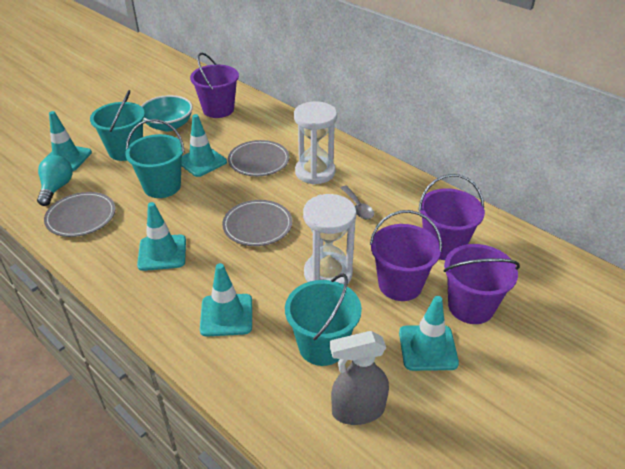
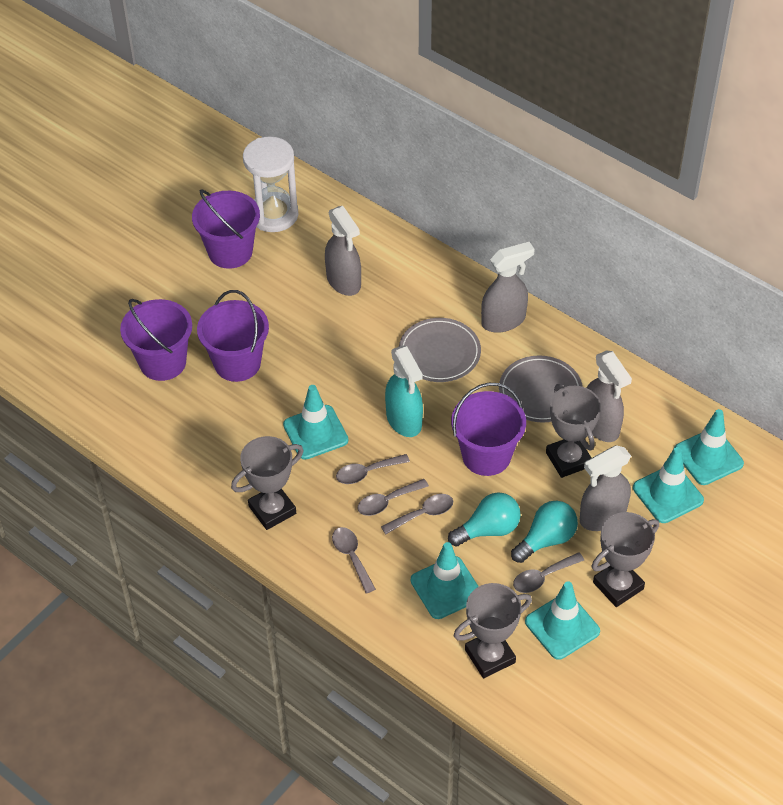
grey plate: [44,192,116,237] [222,200,292,246] [228,140,290,176] = 3 -> [399,318,481,382] [499,355,583,423] = 2
grey spoon: [341,186,374,220] = 1 -> [332,527,376,594] [336,454,410,484] [357,479,429,516] [381,494,453,534] [513,552,584,593] = 5
grey spray bottle: [330,331,389,425] = 1 -> [325,206,361,296] [481,242,535,333] [580,445,631,531] [586,351,632,442] = 4
grey trophy: none = 0 -> [231,436,304,530] [454,583,532,678] [546,384,601,478] [592,512,659,607] = 4
turquoise bowl: [141,95,193,131] = 1 -> none = 0
turquoise bucket: [90,90,145,161] [125,119,185,198] [285,274,362,366] = 3 -> none = 0
turquoise light bulb: [37,155,73,206] = 1 -> [448,492,521,547] [511,501,578,563] = 2
turquoise spray bottle: none = 0 -> [385,345,423,437] = 1
white hourglass: [294,101,337,184] [303,194,356,285] = 2 -> [243,136,298,232] = 1

